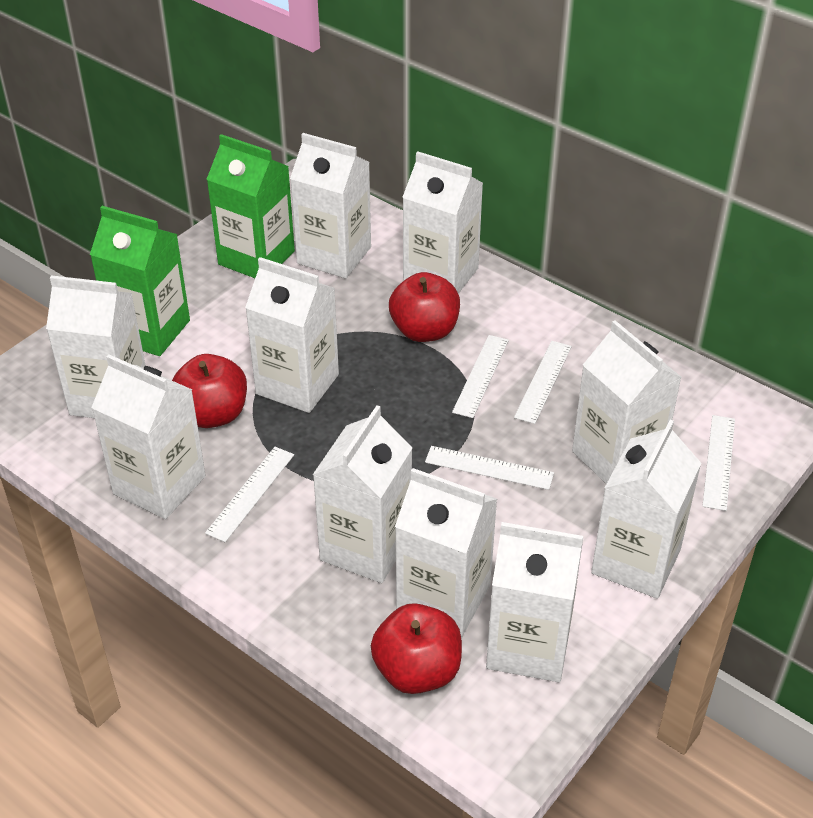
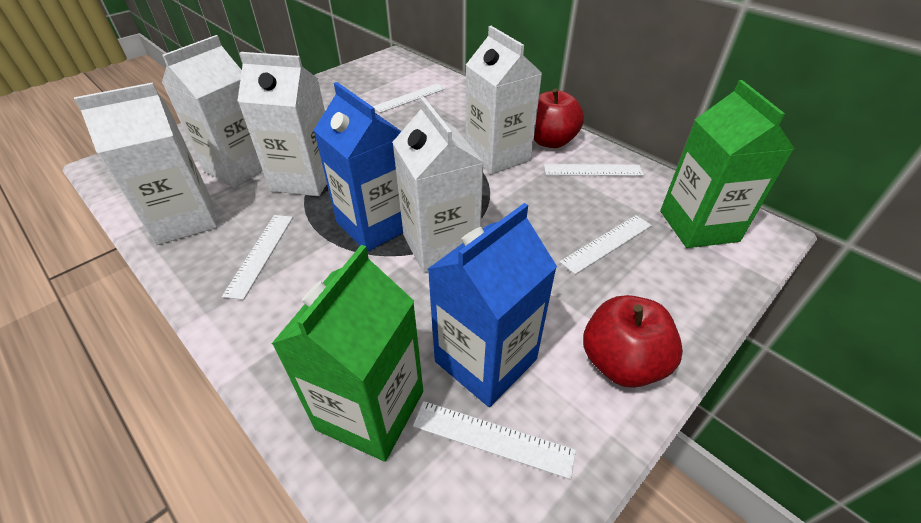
blue carton: none = 0 -> [314,82,403,252] [428,203,557,407] = 2
red apple: [172,354,247,428] [371,603,462,694] [389,272,460,342] = 3 -> [534,88,584,148] [583,295,683,388] = 2
white carton: [46,275,146,418] [91,355,206,519] [245,257,339,413] [290,133,371,278] [313,405,412,583] [395,468,497,637] [402,151,483,294] [486,522,583,682] [572,321,682,484] [591,420,701,599] = 10 -> [74,82,218,245] [162,35,263,188] [237,52,327,196] [392,97,484,273] [465,26,542,175] = 5

